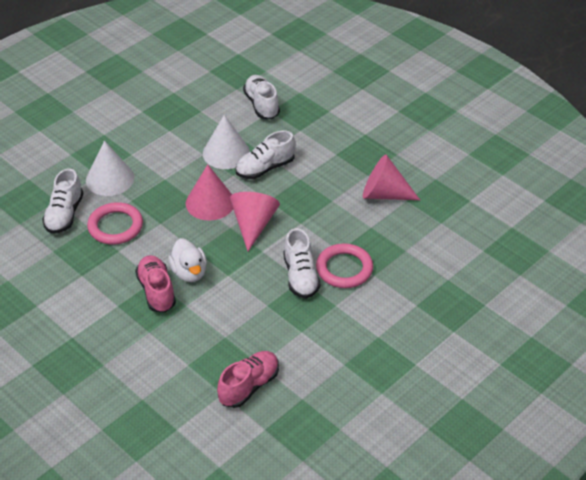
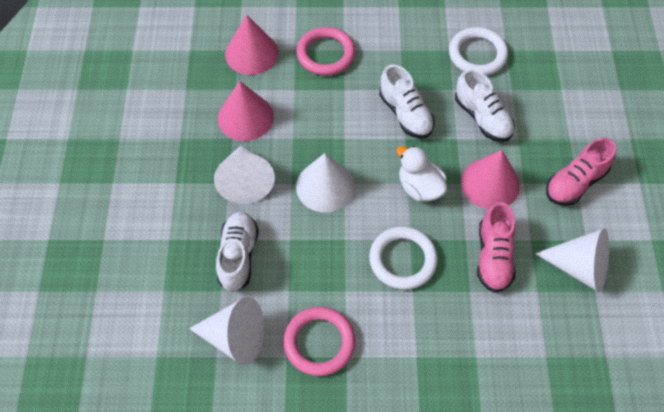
white cone: [86,140,134,196] [203,115,250,169] = 2 -> [189,297,265,365] [214,145,275,204] [296,153,355,212] [535,228,609,292] = 4
white ring: none = 0 -> [369,226,438,290] [449,27,508,76] = 2
white shoe: [42,168,83,234] [235,131,296,179] [243,75,280,119] [283,228,320,299] = 4 -> [216,212,259,292] [379,64,435,139] [455,69,515,142] = 3

